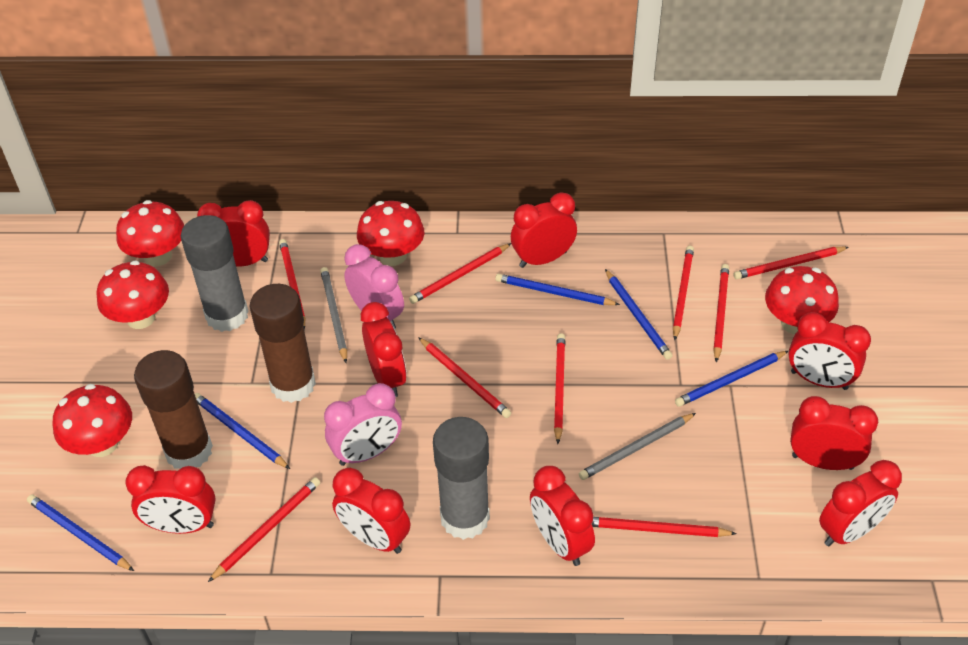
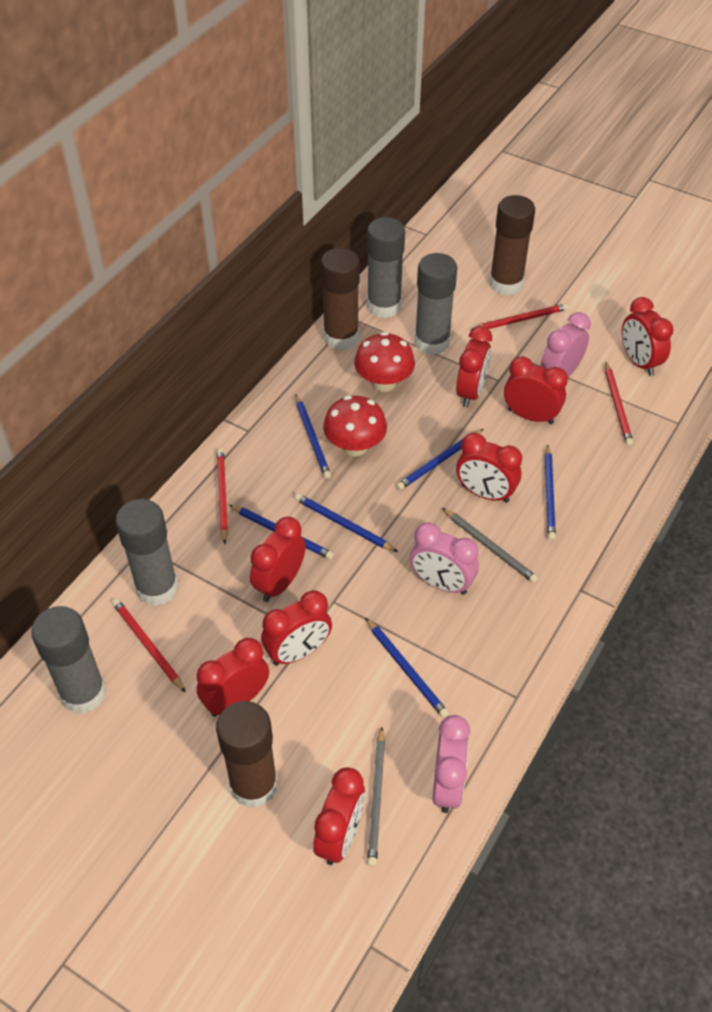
blue pencil: [27,494,134,571] [195,393,290,469] [495,274,620,305] [605,269,673,360] [675,351,788,407] = 5 -> [230,505,334,560] [295,494,398,552] [296,394,331,479] [366,618,449,718] [396,429,483,490] [545,445,556,540] = 6
brown glue stick: [134,350,213,469] [250,284,316,403] = 2 -> [216,701,278,808] [321,248,360,350] [489,195,535,295] = 3
grey glue stick: [181,215,249,332] [433,417,490,540] = 2 -> [31,606,106,714] [115,499,178,606] [367,217,405,318] [414,253,457,355] = 4
pink clock: [324,383,402,466] [344,244,404,329] = 2 -> [410,522,479,595] [433,715,470,813] [541,312,591,377] = 3
red clock: [125,465,216,534] [197,200,270,267] [332,468,410,554] [361,302,407,397] [511,193,577,268] [530,466,595,566] [788,312,871,390] [790,396,878,470] [819,460,902,546] = 9 -> [197,638,269,717] [250,517,306,602] [261,590,332,666] [314,767,365,865] [456,326,492,407] [456,433,522,503] [504,356,568,424] [622,297,674,376] = 8
red mushroom: [52,384,132,457] [96,261,169,329] [116,200,184,266] [357,201,424,266] [765,266,839,334] = 5 -> [323,395,387,456] [354,332,415,392] = 2
red pencil: [208,477,320,582] [279,239,305,330] [409,243,511,304] [418,337,511,418] [554,333,565,444] [592,517,737,537] [673,246,694,340] [713,264,729,363] [733,247,849,279] = 9 -> [112,599,186,693] [217,448,228,544] [471,303,568,330] [605,362,633,446] = 4

